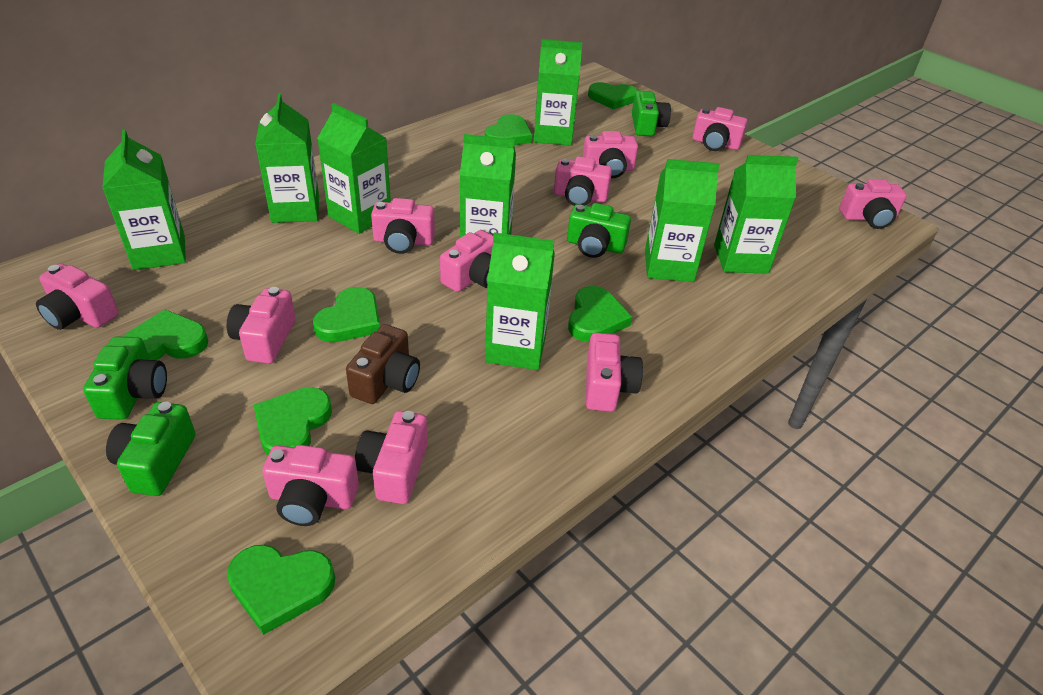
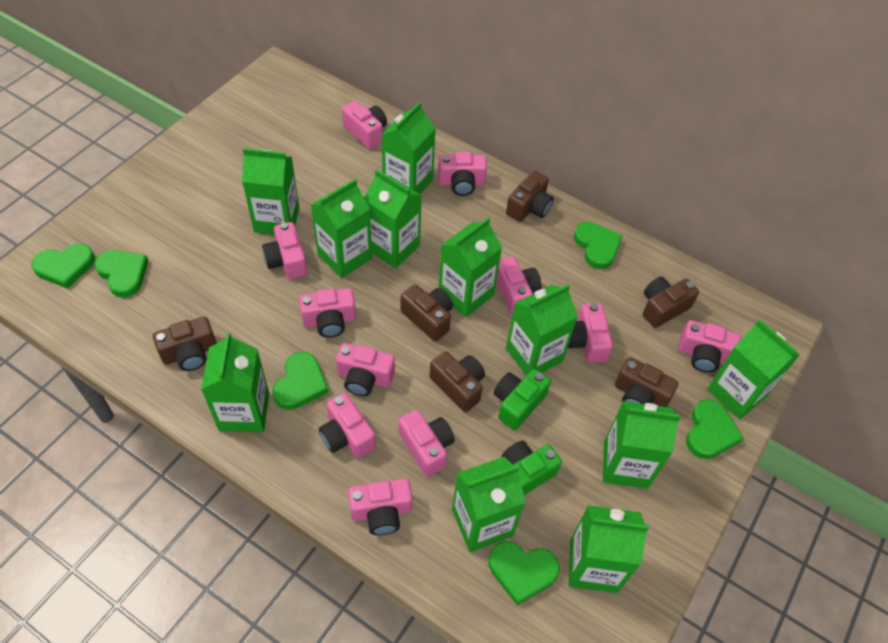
brown camera: [346,324,420,404] = 1 -> [153,316,217,371] [401,285,453,341] [430,351,485,412] [506,171,554,222] [615,357,678,407] [643,277,699,328] = 6
green camera: [83,336,167,420] [106,402,195,496] [567,203,631,258] [632,91,671,136] = 4 -> [494,369,551,430] [501,441,562,495] = 2
green carton: [102,129,186,270] [255,93,319,223] [317,103,391,234] [460,134,516,238] [485,232,555,370] [534,39,582,146] [645,159,720,282] [714,155,798,274] = 8 -> [201,333,269,432] [242,148,299,235] [311,179,372,278] [364,169,422,268] [381,102,436,194] [439,218,502,317] [452,457,526,552] [506,284,578,375] [569,505,649,593] [603,401,681,489] [707,319,800,419] = 11
green heart: [123,309,208,360] [227,545,335,635] [254,387,332,456] [313,287,380,342] [485,114,532,145] [568,286,632,342] [588,82,638,109] = 7 -> [31,244,95,289] [94,250,149,298] [272,352,329,410] [488,541,560,605] [574,222,623,269] [686,399,743,459] = 6

